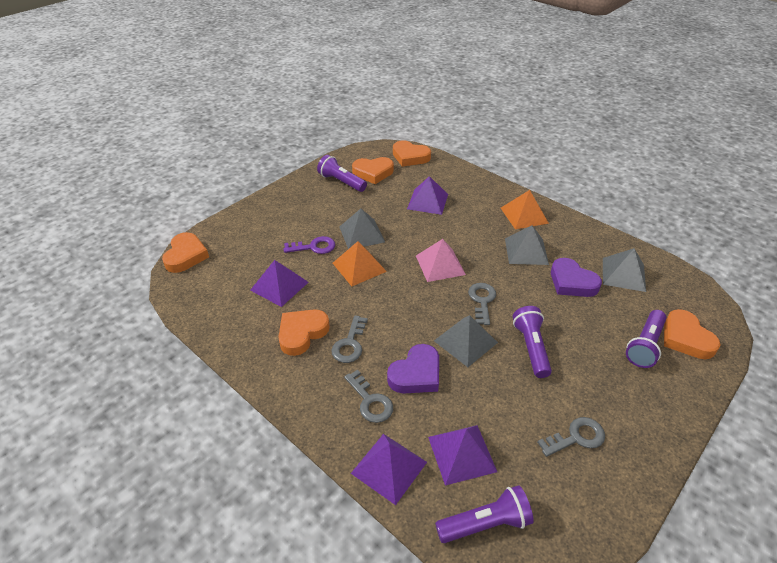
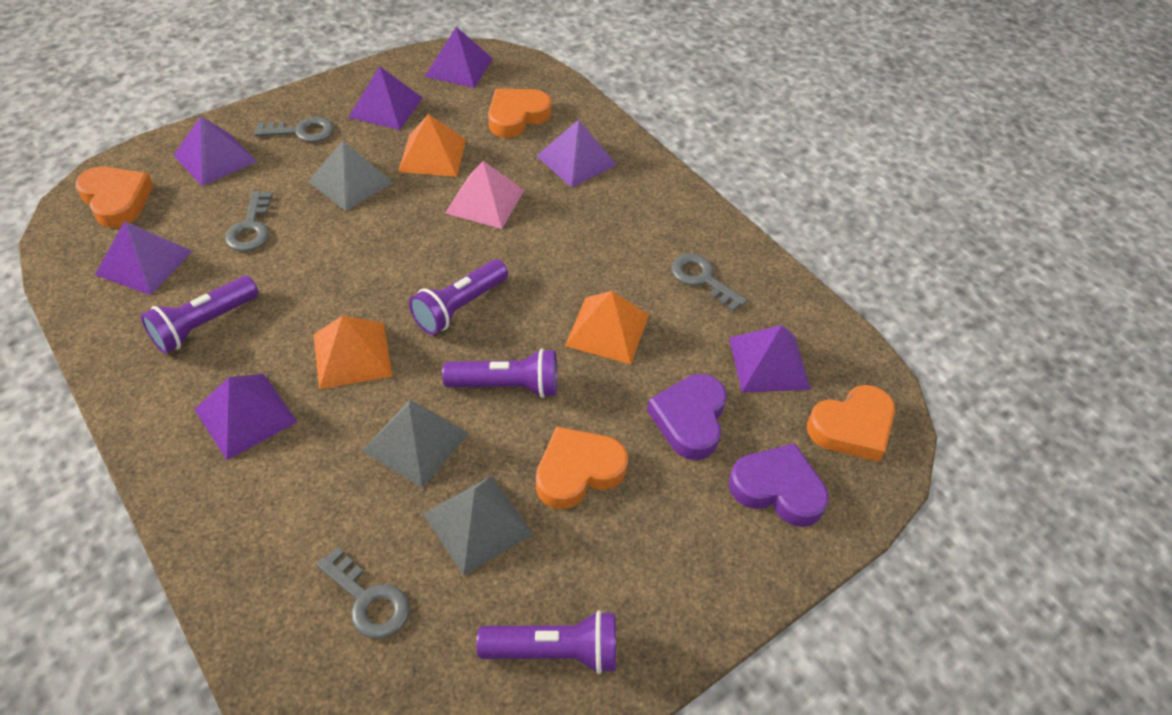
grey pyramid: [339,209,385,249] [434,315,498,367] [505,225,549,265] [603,248,646,292] = 4 -> [308,141,394,211] [362,400,469,488] [423,476,533,576] = 3
orange heart: [162,232,209,273] [278,309,330,356] [352,157,394,184] [393,140,431,167] [664,309,721,359] = 5 -> [75,166,154,228] [488,88,551,138] [536,426,628,509] [807,385,895,462] = 4
orange pyramid: [333,241,387,286] [501,190,549,229] = 2 -> [313,316,392,389] [398,114,466,177] [565,291,649,364] = 3
purple key: [283,236,335,254] = 1 -> none = 0
purple pyramid: [250,260,309,307] [351,434,427,505] [407,176,448,215] [428,425,497,486] = 4 -> [95,221,193,295] [173,116,257,186] [194,374,297,460] [348,66,422,130] [424,27,493,88] [537,120,617,187] [729,325,811,393] = 7

